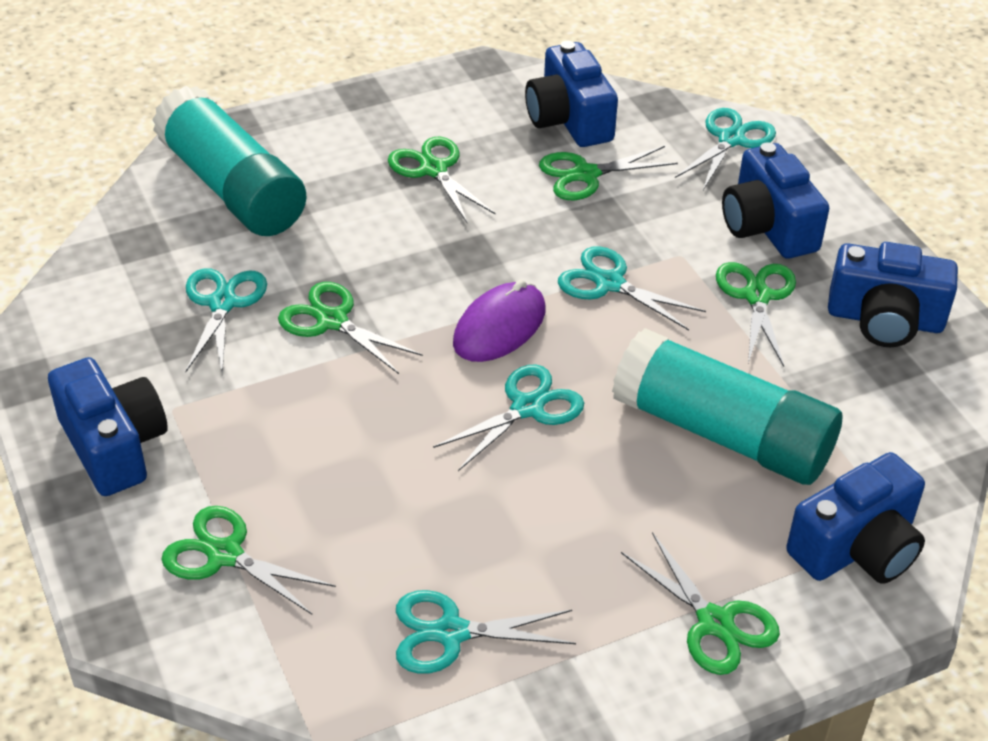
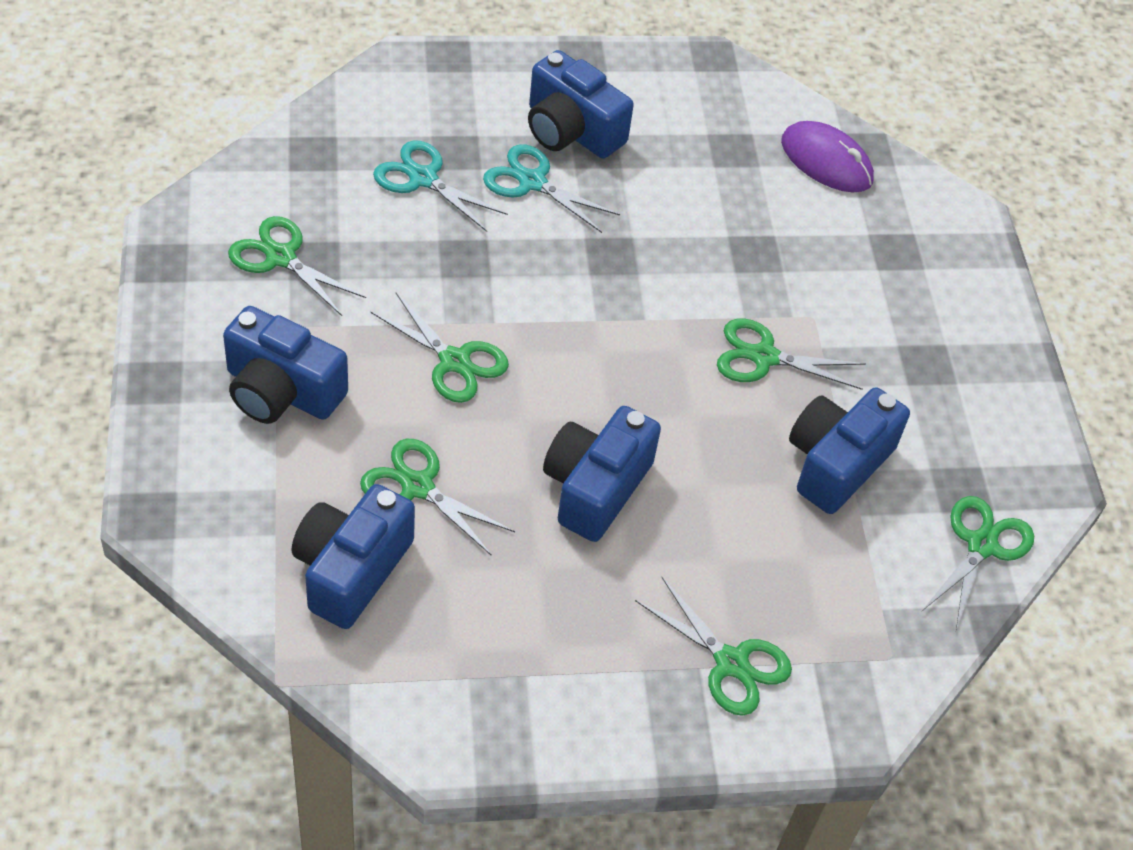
turquoise glue stick: [152,85,307,236] [612,328,842,485] = 2 -> none = 0
turquoise scissors: [185,268,267,375] [396,590,576,674] [433,365,584,471] [558,246,706,330] [675,108,776,190] = 5 -> [373,140,508,232] [483,144,620,233] = 2

